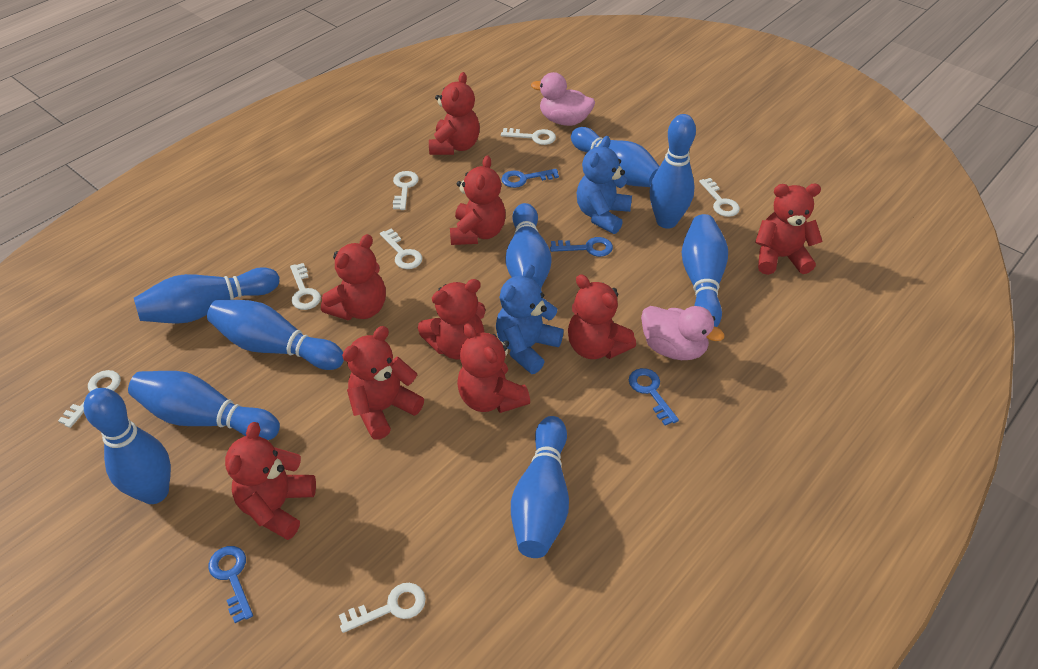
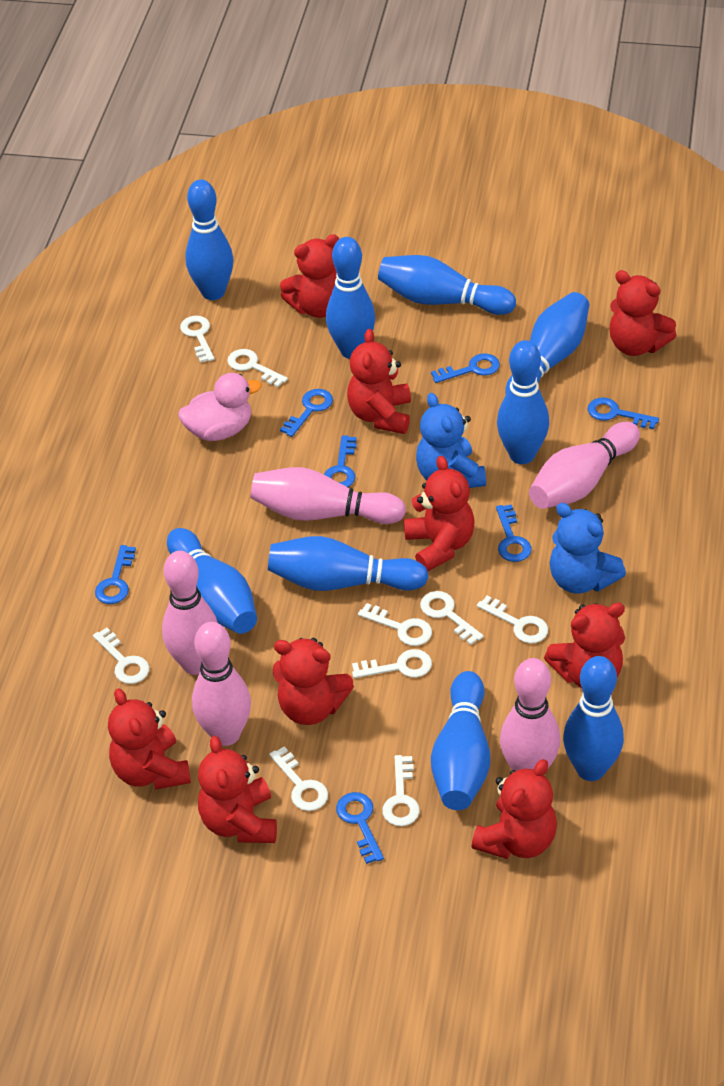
blue key: [208,546,253,623] [501,169,559,188] [550,237,613,257] [629,368,679,426] = 4 -> [95,545,136,604] [280,389,333,437] [324,435,357,487] [336,792,384,864] [431,353,500,383] [496,504,532,562] [587,398,659,429] = 7
pink bowling pin: none = 0 -> [162,551,218,675] [192,622,251,746] [251,467,406,524] [500,658,560,771] [529,422,640,509] = 5
pink duck: [531,72,595,126] [641,306,725,360] = 2 -> [178,373,261,441] = 1
white key: [58,370,121,428] [290,263,321,310] [339,583,426,633] [380,229,422,269] [393,171,419,210] [501,128,556,145] [699,178,740,217] = 7 -> [93,628,149,684] [180,316,214,363] [227,349,288,387] [269,746,328,811] [352,649,432,678] [358,603,432,646] [382,755,420,826] [420,591,483,645] [477,595,548,644] = 9

